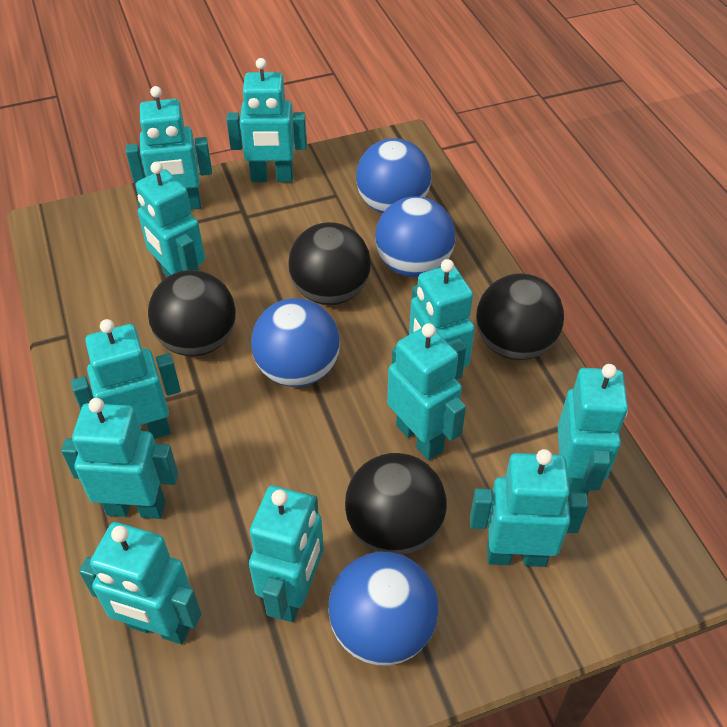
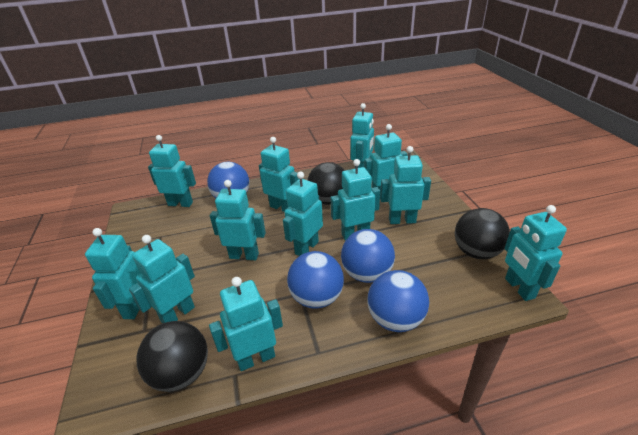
black ball: [148,270,236,356] [288,222,371,305] [345,453,447,555] [476,273,564,360] = 4 -> [137,321,208,392] [308,162,345,205] [455,208,510,259] = 3
turquoise robot: [61,398,178,519] [71,319,181,439] [79,522,201,644] [126,86,212,210] [135,162,205,277] [226,58,307,182] [249,486,324,622] [387,323,466,460] [409,259,475,380] [470,449,588,567] [558,364,628,498] = 11 -> [85,228,141,319] [129,235,195,323] [148,135,196,207] [209,277,283,371] [210,180,266,260] [259,137,299,212] [283,171,323,256] [330,159,380,241] [350,103,374,168] [364,124,407,192] [380,146,431,224] [505,205,567,301] = 12

